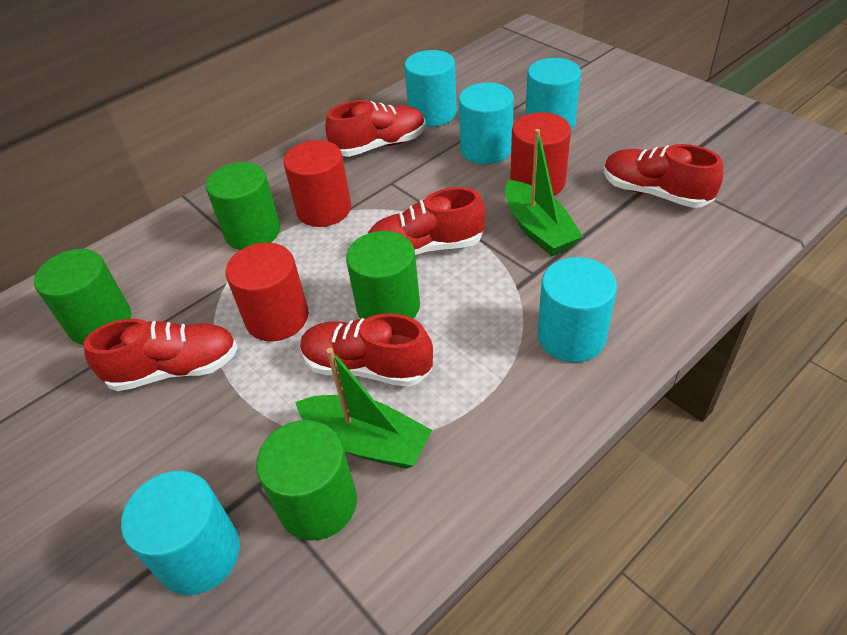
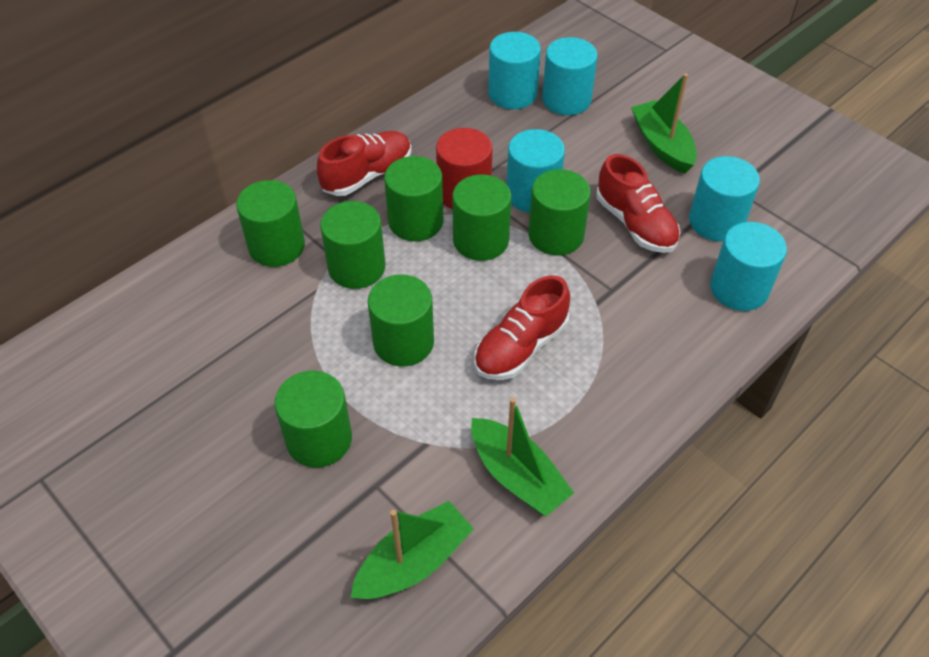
green boat: [295,348,432,469] [505,129,583,256] = 2 -> [350,501,474,600] [471,398,574,516] [631,73,697,174] = 3
green cylinder: [34,249,131,345] [206,162,280,250] [256,420,357,541] [346,231,420,319] = 4 -> [236,180,305,267] [274,371,352,468] [320,201,385,289] [368,274,434,367] [384,156,443,241] [452,174,511,261] [528,169,591,255] = 7
red cylinder: [226,243,308,341] [283,140,351,227] [510,112,571,196] = 3 -> [436,128,493,209] = 1
red shoe: [83,319,238,391] [300,313,433,387] [325,100,425,157] [368,187,485,255] [604,144,723,208] = 5 -> [317,131,412,196] [474,275,570,380] [596,154,680,253] = 3

